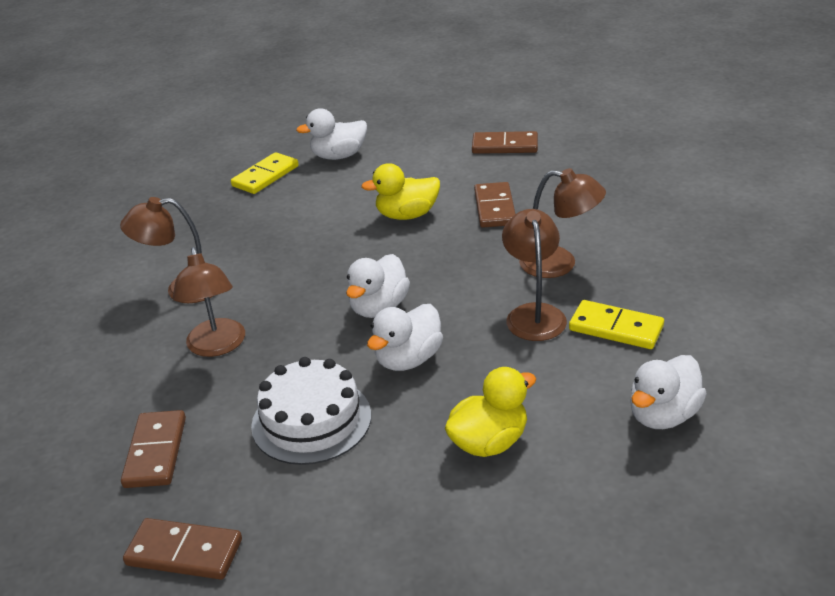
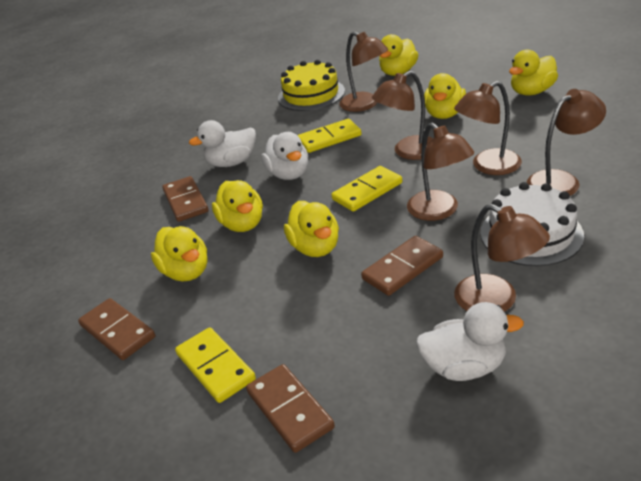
brown lamp: [120,197,213,303] [173,247,245,357] [502,209,567,341] [519,168,606,278] = 4 -> [339,32,388,112] [372,71,433,160] [407,123,474,221] [454,81,522,175] [454,204,550,312] [527,89,606,196] = 6
white duck: [296,108,367,160] [346,254,410,318] [367,304,443,371] [630,355,707,429] = 4 -> [189,120,256,167] [262,132,308,180] [416,302,524,381] = 3
yellow cake: none = 0 -> [278,60,345,111] = 1
yellow domino: [231,152,299,194] [569,300,664,349] = 2 -> [175,327,256,403] [298,119,362,153] [332,166,402,212] = 3
yellow duck: [361,163,440,220] [445,367,536,457] = 2 -> [151,226,207,281] [212,180,263,232] [284,201,339,257] [379,34,418,76] [424,73,466,119] [509,50,558,96] = 6

